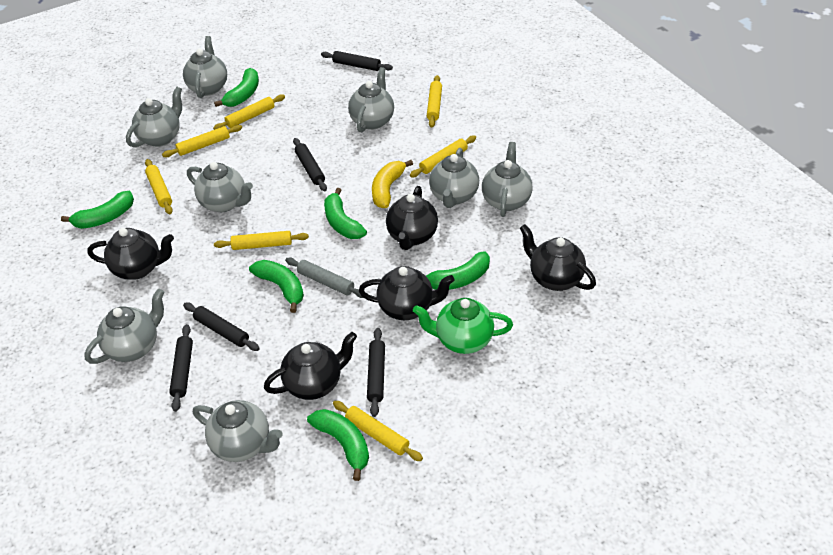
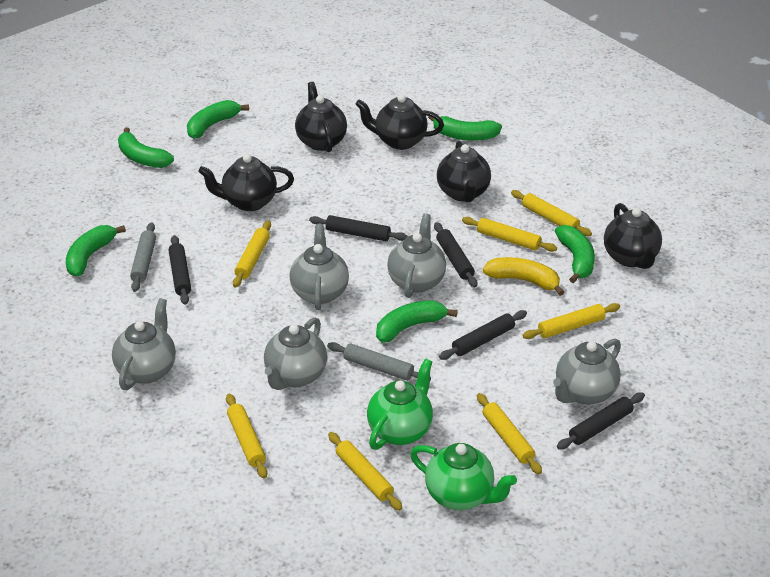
green teapot: [413,298,513,354] = 1 -> [367,358,433,450] [410,443,517,510] = 2
grey rolling pin: [285,257,363,298] = 1 -> [130,222,156,292] [327,342,431,381] = 2
grey teapot: [84,289,164,364] [126,87,182,147] [183,36,227,98] [187,162,253,212] [193,400,283,462] [348,67,394,132] [429,148,479,208] [482,142,533,217] = 8 -> [112,298,176,390] [264,317,327,390] [289,224,349,310] [387,214,446,298] [553,338,621,405] = 5

